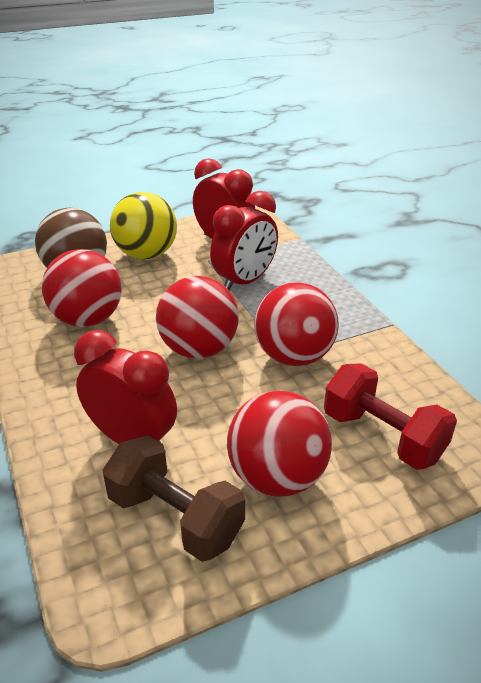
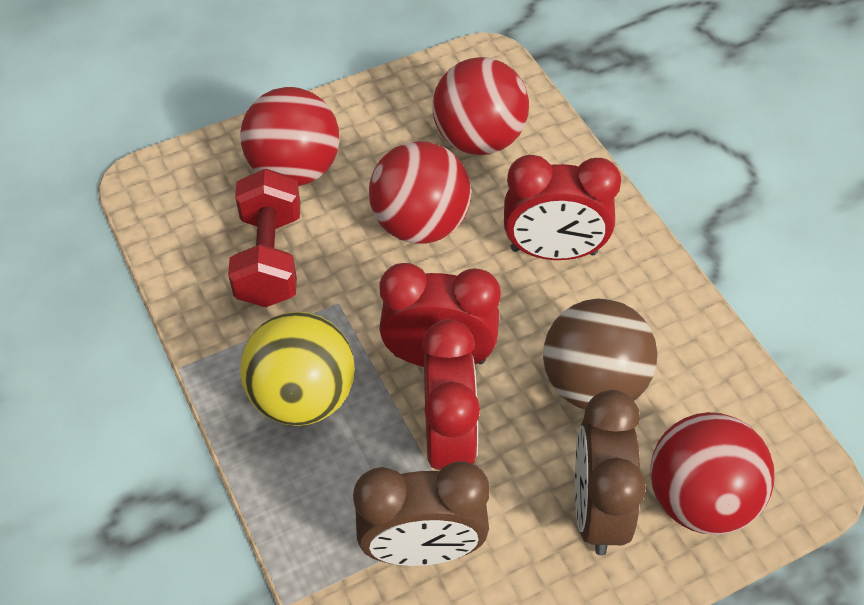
brown clock: none = 0 -> [353,461,489,566] [575,390,646,556] = 2
brown dumbbell: [103,435,245,562] = 1 -> none = 0

